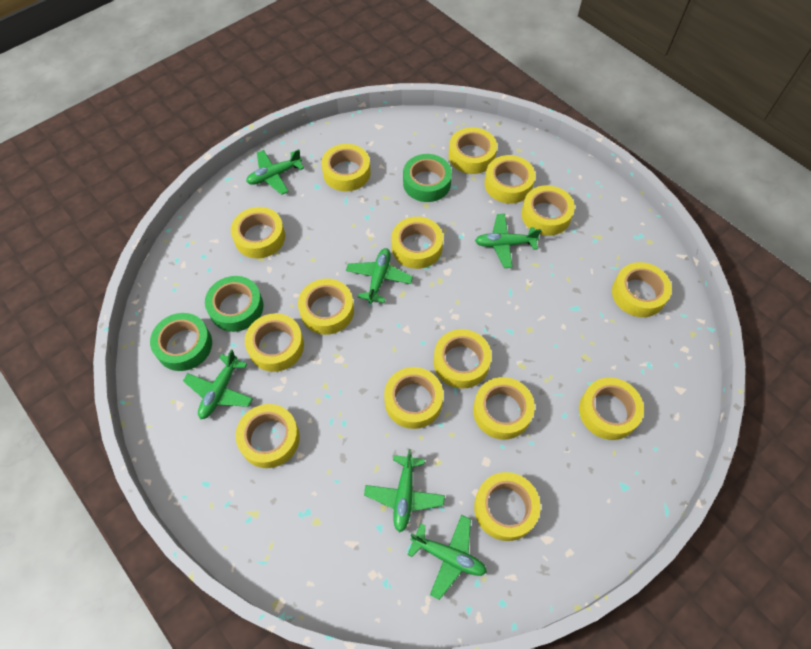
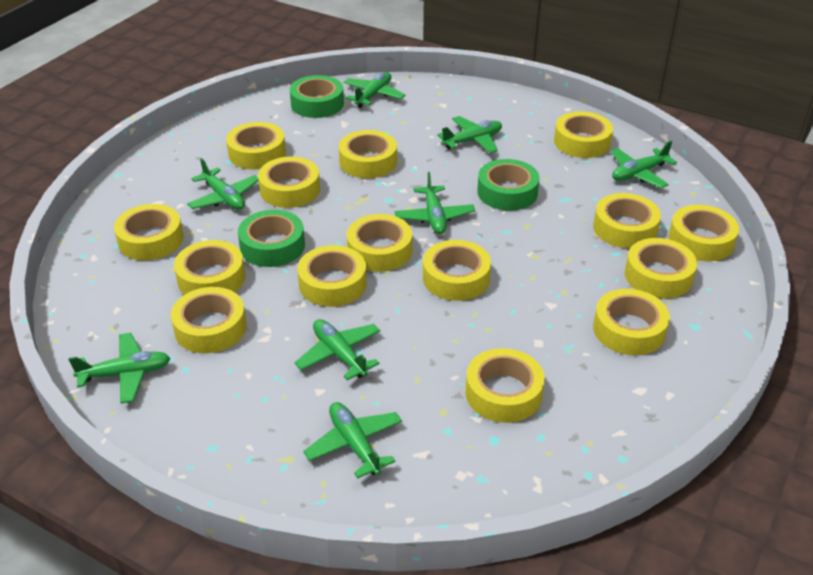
green plane: [183,349,253,419] [246,149,304,195] [346,248,413,304] [364,449,445,533] [407,515,487,600] [475,214,541,268] = 6 -> [69,333,170,403] [187,158,259,210] [295,319,380,380] [303,402,402,479] [344,72,406,108] [395,172,475,234] [437,116,502,153] [611,141,677,188] = 8

